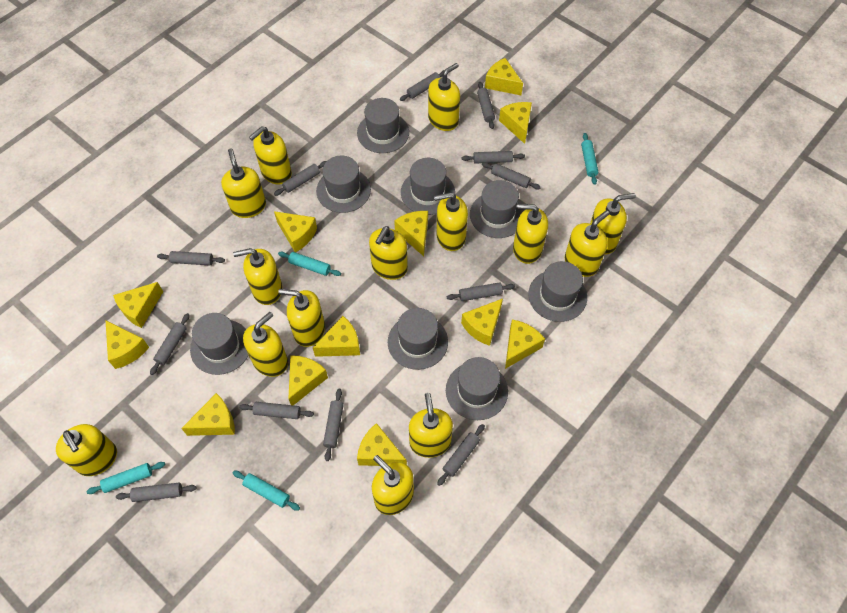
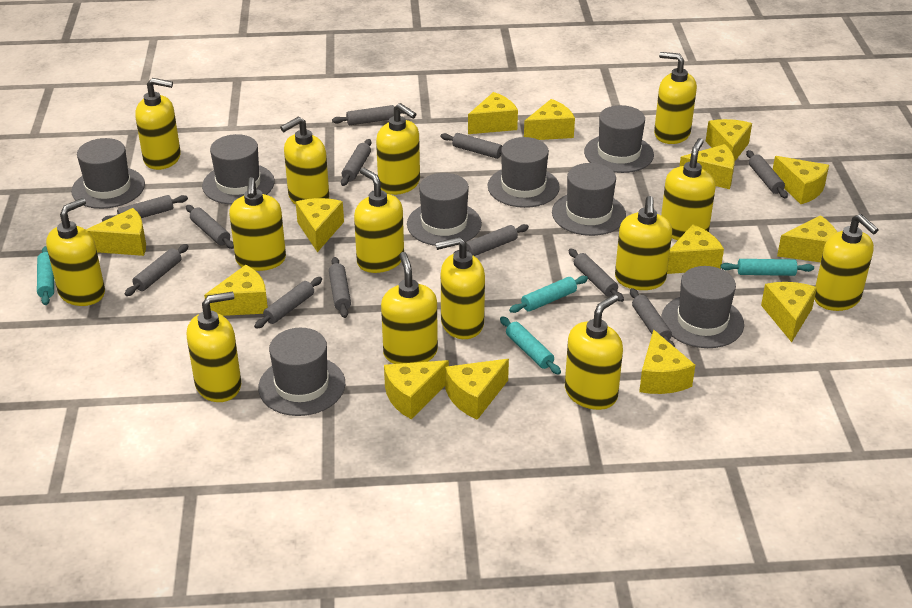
yellow cheese: [105,320,149,369] [113,282,163,328] [181,393,235,436] [274,211,317,252] [288,355,328,405] [313,316,360,357] [357,423,407,466] [394,211,428,256] [461,299,503,346] [485,58,523,95] [499,102,532,144] [505,319,545,369] = 12 -> [86,208,146,256] [204,265,268,316] [296,198,344,252] [384,360,449,419] [445,359,509,420] [468,92,518,134] [524,99,575,140] [639,329,695,394] [667,224,724,274] [679,144,735,189] [706,119,752,161] [761,282,817,342] [773,156,829,204] [777,215,837,262] = 14

